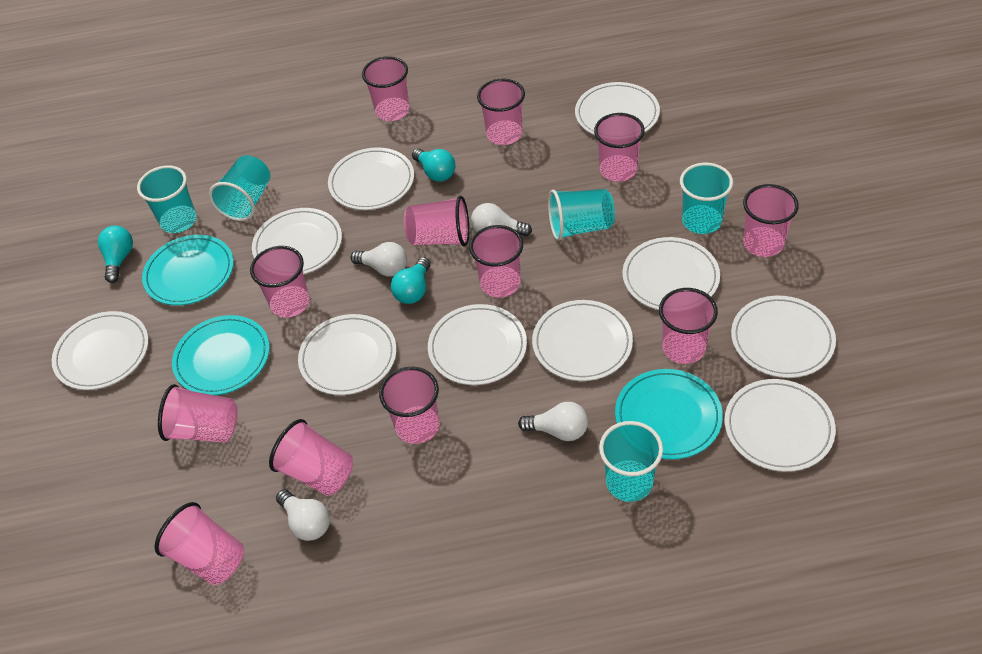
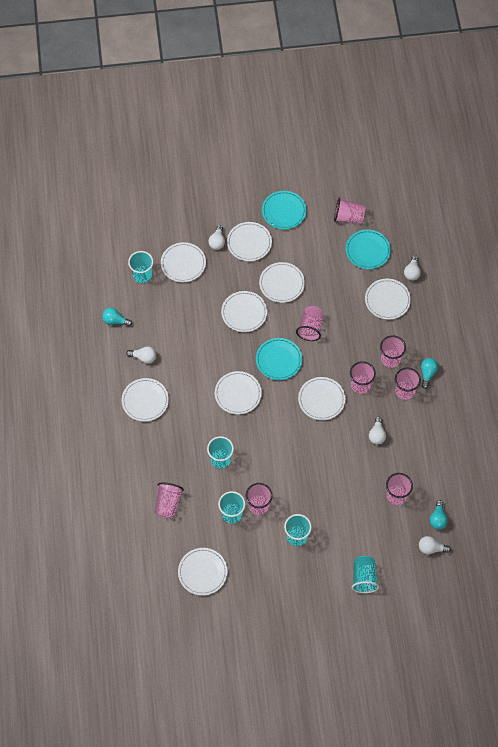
pink cup: [155,502,244,585] [158,384,238,443] [250,246,310,318] [269,419,353,496] [362,56,410,121] [379,367,439,444] [404,196,469,247] [469,225,523,298] [477,79,525,145] [594,113,645,182] [659,288,718,364] [743,184,799,257] = 12 -> [155,483,184,518] [246,483,273,515] [296,306,324,341] [334,197,365,224] [350,361,376,394] [380,335,406,368] [386,473,413,505] [395,368,421,400] = 8
white light bulb: [276,490,330,541] [351,242,407,276] [471,203,532,237] [518,402,588,441] = 4 -> [126,346,156,364] [208,225,225,250] [369,417,386,445] [404,255,421,281] [419,536,451,554] = 5
white plate: [52,311,149,390] [252,208,342,274] [298,314,397,395] [328,147,414,210] [428,304,527,385] [532,300,633,381] [575,82,660,136] [622,237,720,310] [724,379,836,472] [731,296,836,378] = 10 -> [122,378,169,422] [161,242,206,282] [178,548,228,596] [215,371,262,415] [221,291,267,332] [227,222,272,261] [259,262,305,303] [298,377,345,420] [365,279,411,320] = 9

